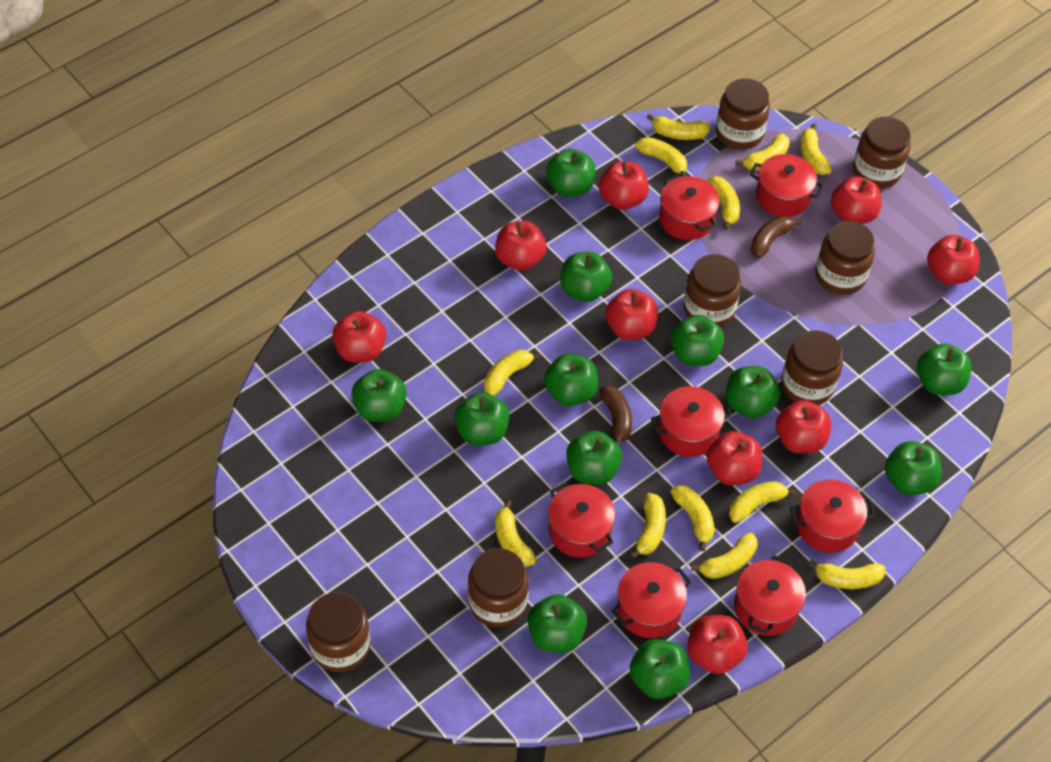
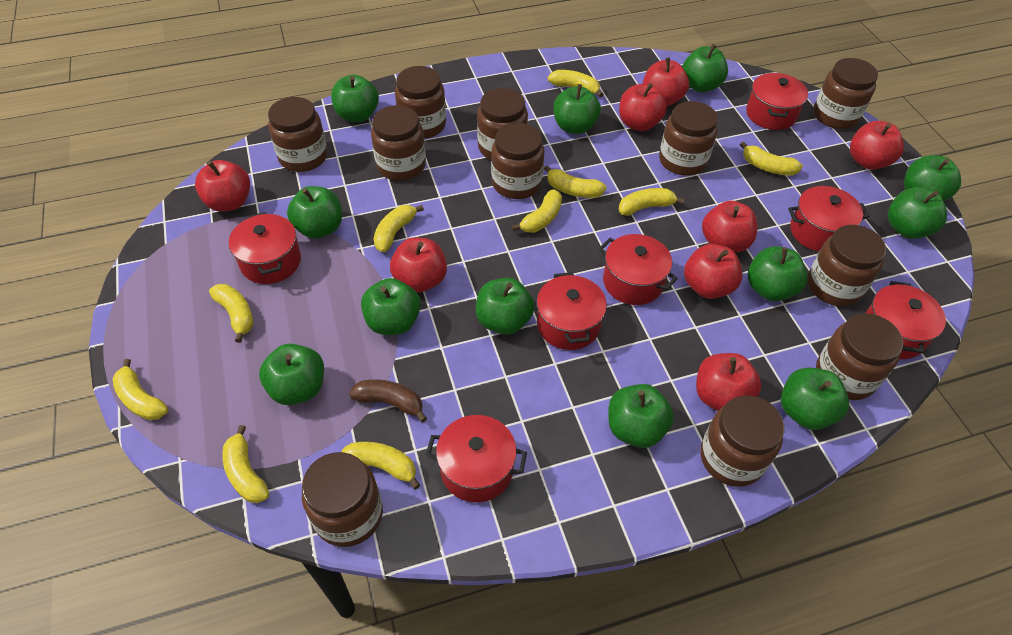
brown banana: [599,385,632,445] [751,216,802,258] = 2 -> [349,379,427,423] = 1
brown jar: [306,592,371,672] [468,548,529,628] [683,254,741,327] [716,78,770,150] [781,330,843,405] [815,221,875,295] [853,117,911,188] = 7 -> [268,97,328,172] [302,452,383,547] [371,105,426,181] [395,66,446,139] [477,88,528,160] [491,123,544,199] [659,101,718,176] [700,395,784,487] [807,225,886,307] [813,58,878,129] [816,313,903,400] = 11
red apple: [332,311,386,363] [495,221,547,271] [599,161,649,210] [605,289,658,340] [687,615,748,674] [706,431,762,485] [776,400,831,453] [831,176,882,224] [927,235,979,284] = 9 -> [195,160,250,212] [390,238,447,293] [619,83,667,131] [643,57,689,106] [684,244,742,299] [696,353,761,411] [702,201,758,253] [850,121,904,170] = 8
yellow banana: [484,350,541,396] [495,500,536,567] [630,493,666,559] [635,137,687,177] [647,114,711,140] [671,485,715,551] [691,533,757,579] [707,176,740,230] [729,481,796,523] [736,134,790,171] [800,123,832,175] [808,560,885,589] = 12 -> [112,359,168,421] [209,284,253,343] [222,425,269,503] [341,442,420,490] [374,205,424,252] [512,189,562,233] [544,165,607,198] [548,70,603,97] [619,188,684,216] [740,142,803,176] = 10

